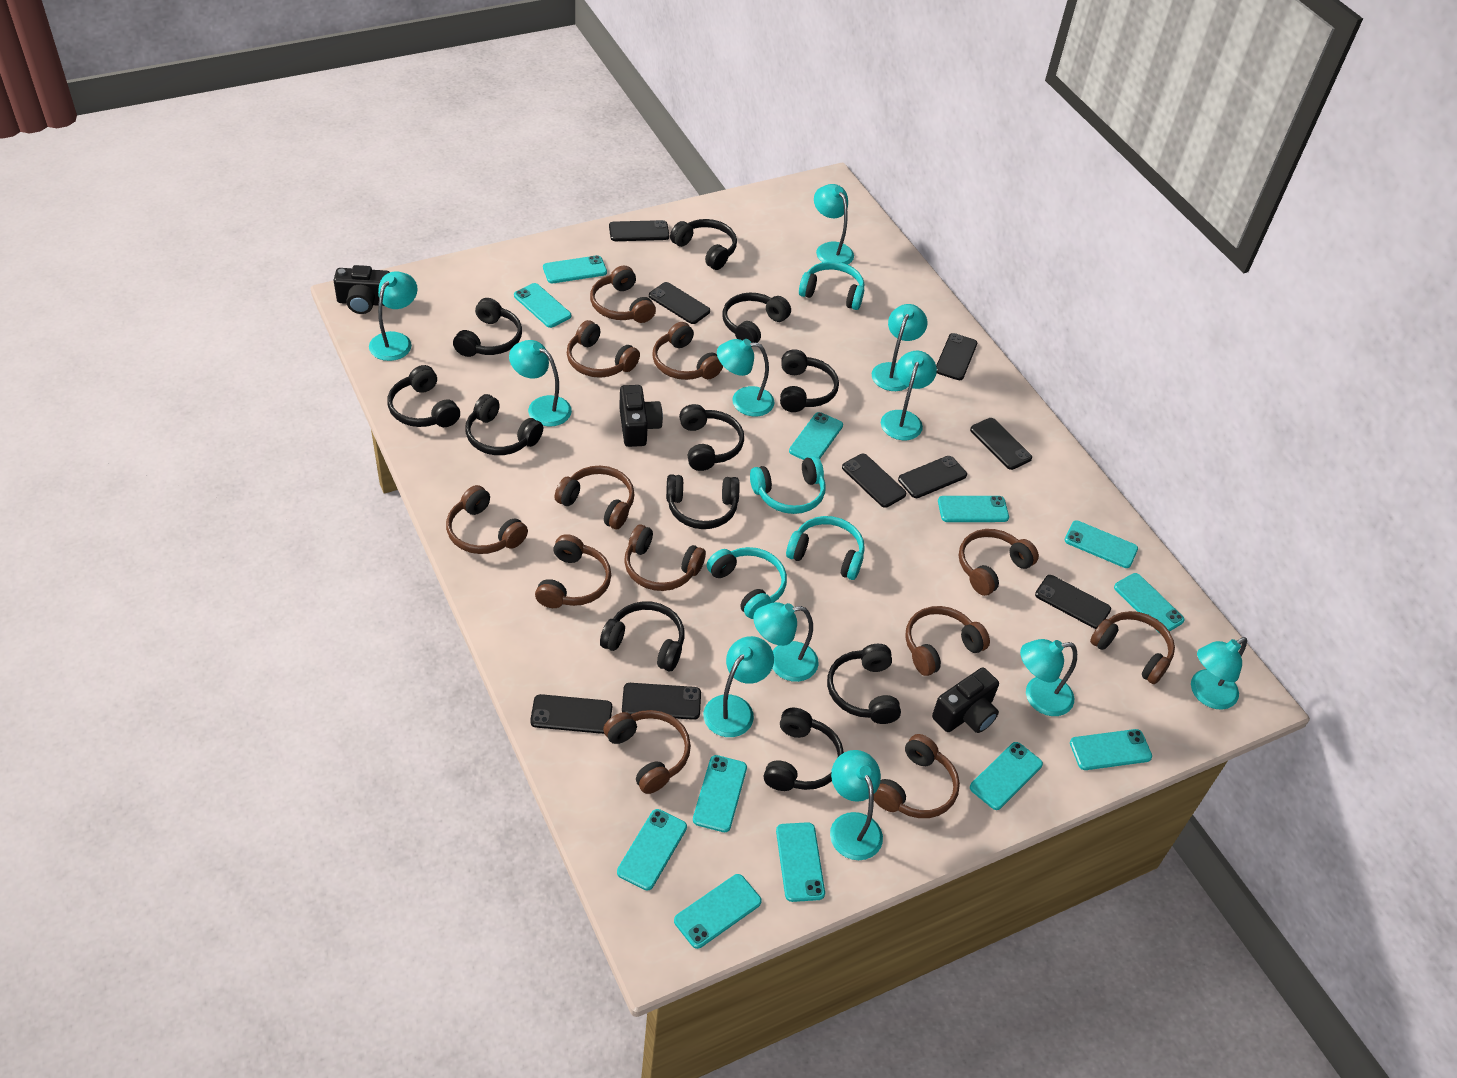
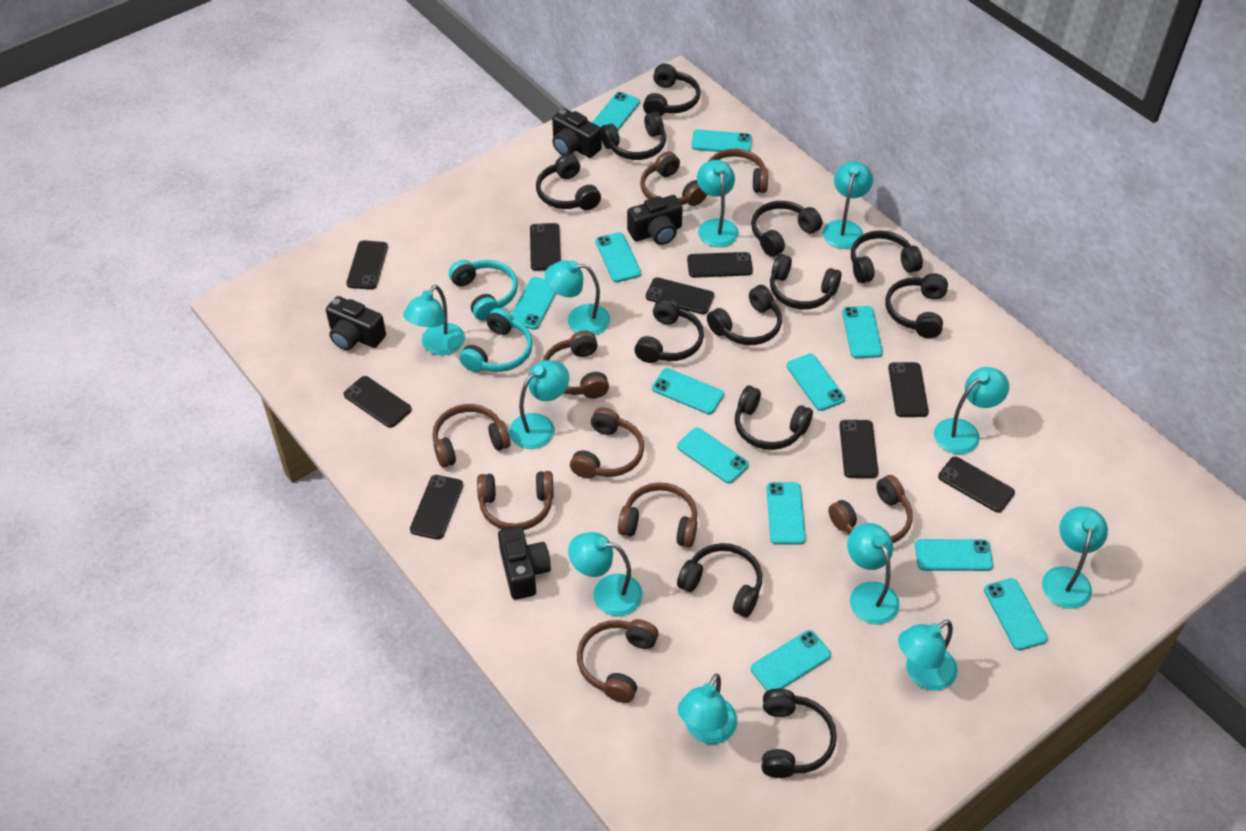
black camera: [333,265,390,314] [619,385,663,447] [932,667,999,733] = 3 -> [326,296,386,350] [498,526,551,600] [552,108,602,158] [627,195,683,245] = 4
black headphones: [387,365,460,427] [453,298,522,357] [465,394,543,455] [600,601,685,671] [666,474,740,529] [670,219,737,270] [679,404,744,471] [723,293,791,343] [764,708,844,791] [780,349,839,412] [827,644,901,724] = 11 -> [536,154,601,210] [601,111,666,160] [634,298,704,363] [643,64,701,116] [677,543,762,617] [707,285,782,345] [735,386,813,450] [751,201,823,257] [762,688,837,778] [770,254,842,309] [851,230,923,283] [885,273,948,338] = 12
brown headphones: [446,485,528,554] [535,534,611,608] [555,466,635,529] [567,320,640,378] [590,266,656,323] [603,710,691,794] [624,524,706,591] [652,322,723,380] [874,734,960,818] [905,606,990,676] [959,529,1039,596] [1090,611,1175,684] = 12 -> [432,404,511,468] [477,471,554,530] [543,331,609,399] [570,407,644,478] [577,619,659,703] [618,482,697,547] [640,151,707,206] [709,148,768,193] [828,475,913,543] = 9
turquoise headphones: [707,547,787,619] [750,456,826,514] [786,516,865,580] [799,261,864,310] = 4 -> [449,260,518,321] [459,308,533,372] = 2

